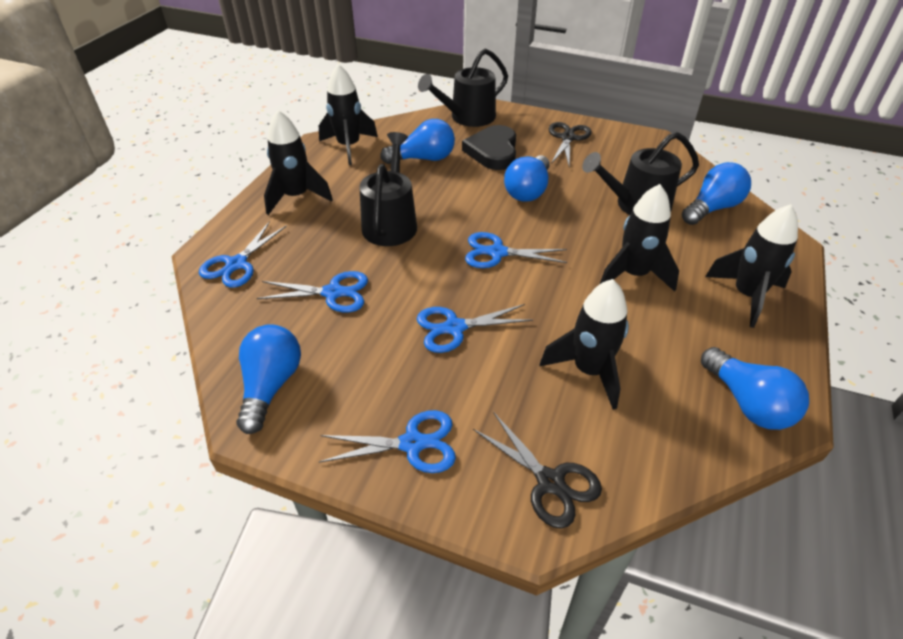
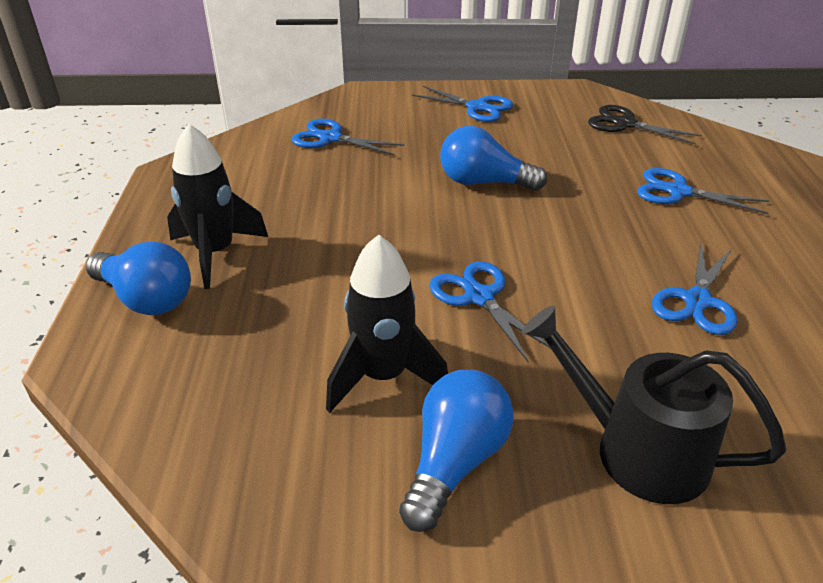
black heart: [462,125,516,170] = 1 -> none = 0
black rocket: [264,110,333,215] [319,64,378,165] [540,279,629,410] [600,184,679,292] [705,204,798,328] = 5 -> [167,124,268,289] [326,234,448,413] = 2
black scissors: [473,412,602,528] [548,122,592,165] = 2 -> [588,105,702,145] = 1
black watering can: [359,132,417,246] [418,49,508,127] [582,132,699,215] = 3 -> [522,305,786,504] = 1
blue light bulb: [236,324,301,434] [380,119,455,164] [504,155,550,202] [682,162,751,225] [701,347,809,430] = 5 -> [86,241,191,315] [399,370,514,532] [440,126,547,191] = 3

